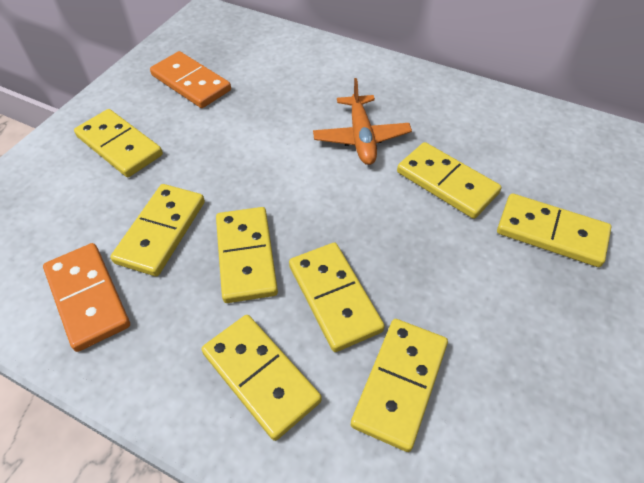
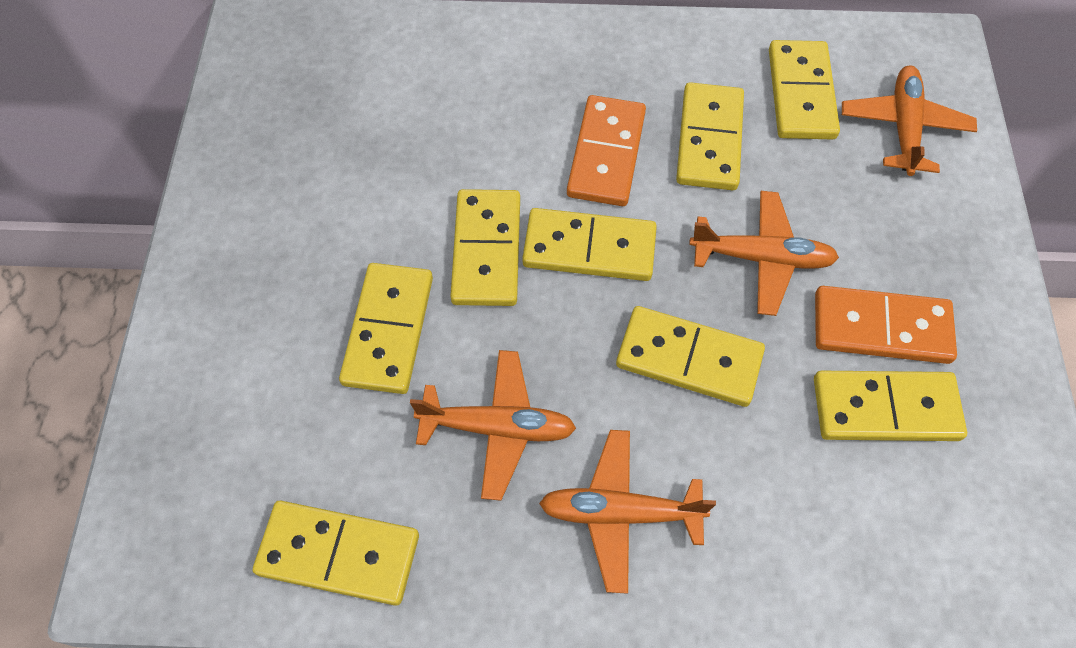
orange plane: [313,78,412,165] = 1 -> [410,350,576,501] [539,430,716,594] [689,191,839,316] [842,66,977,176] = 4

